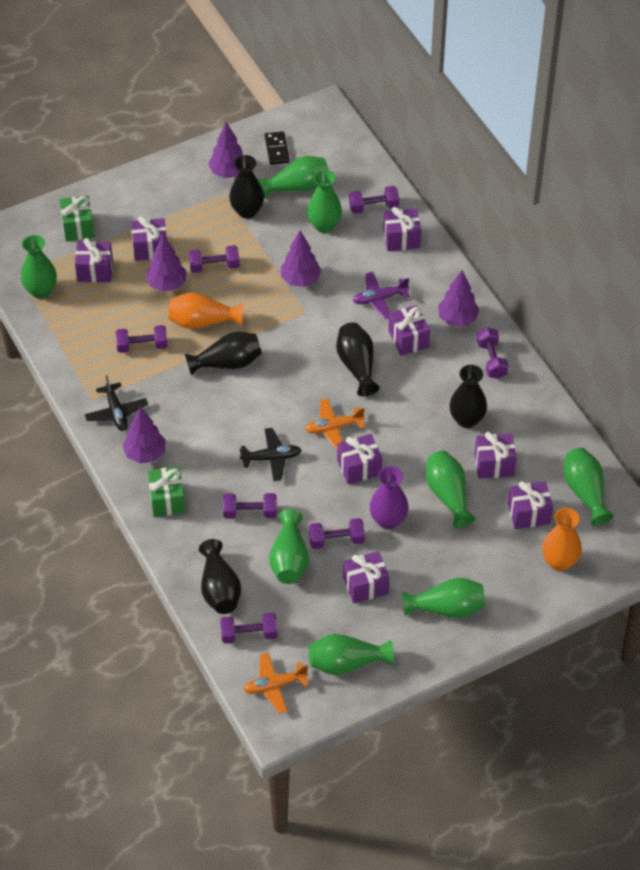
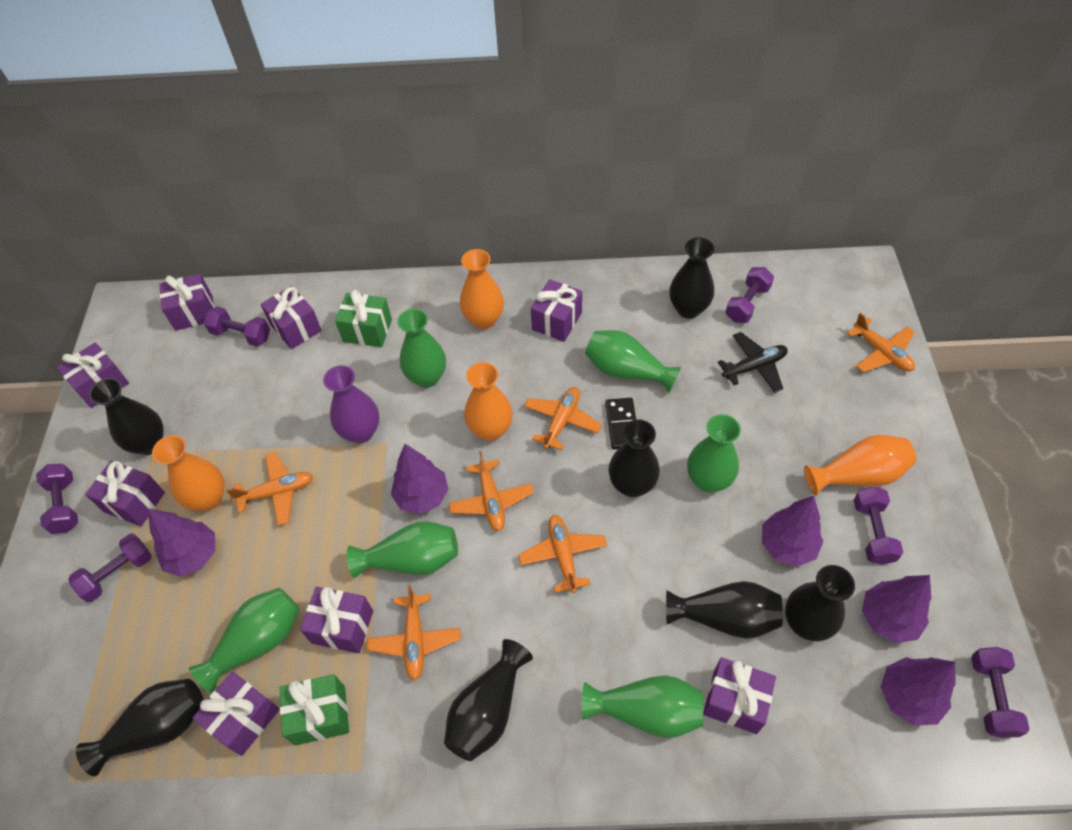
black plane: [84,375,148,431] [240,428,301,481] = 2 -> [718,332,788,393] = 1
black vase: [185,332,262,375] [199,539,241,614] [229,155,264,219] [336,322,379,396] [449,365,487,428] = 5 -> [76,679,204,776] [89,378,164,455] [444,639,533,761] [609,419,660,497] [666,581,783,639] [669,237,715,319] [785,565,855,642] = 7
green vase: [21,235,57,299] [258,156,329,199] [269,509,309,584] [307,170,342,233] [309,634,394,675] [402,578,485,618] [426,451,476,528] [564,448,614,526] = 8 -> [189,588,299,693] [346,521,458,578] [397,309,446,388] [582,675,703,738] [585,330,681,393] [687,414,741,493] = 6
orange plane: [243,653,309,714] [305,399,365,450] = 2 -> [226,452,313,526] [367,585,461,681] [448,451,534,531] [518,515,607,593] [524,387,602,450] [847,313,915,373] = 6
orange vase: [168,293,243,329] [542,508,582,571] = 2 -> [152,435,225,511] [460,249,504,329] [464,362,513,441] [804,435,916,496] = 4
purple dumbbell: [115,325,168,353] [189,245,240,273] [220,613,278,643] [223,493,277,519] [309,518,365,549] [349,186,399,214] [477,328,509,379] = 7 -> [36,464,78,534] [68,534,152,602] [204,306,270,346] [725,267,774,323] [854,487,903,565] [971,647,1030,738] = 6
purple plane: [353,272,410,319] = 1 -> none = 0

